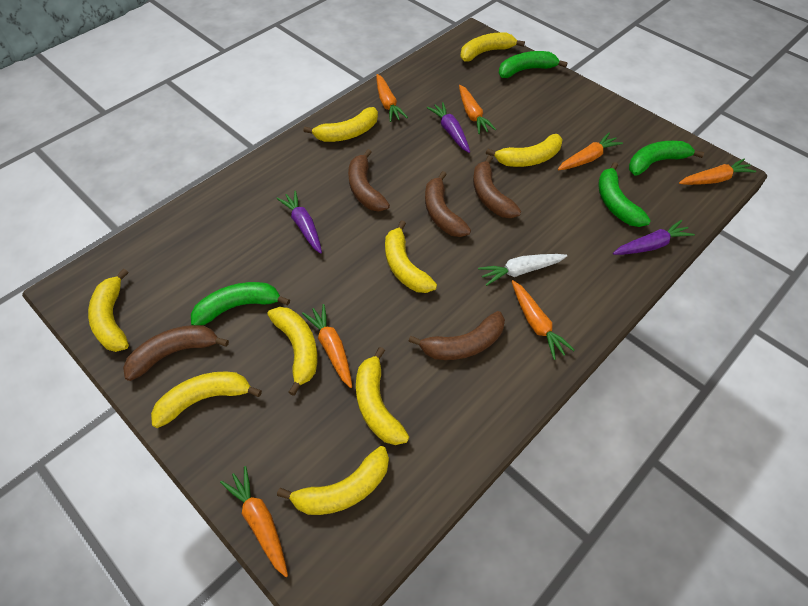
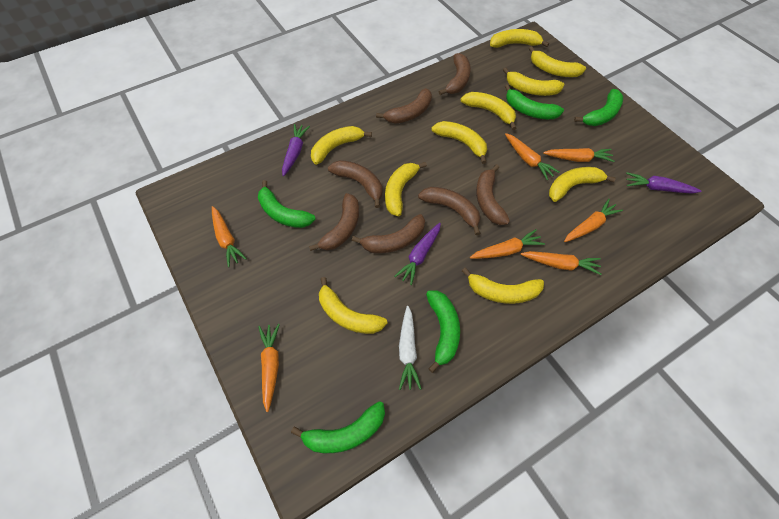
brown banana: [123,325,229,381] [348,149,390,211] [408,311,505,360] [425,171,471,237] [473,155,521,218] = 5 -> [309,193,359,251] [328,160,382,208] [352,214,425,253] [376,88,432,124] [418,187,480,235] [439,53,471,95] [476,164,510,225] = 7
green banana: [191,282,290,325] [499,51,568,78] [598,162,651,227] [629,141,704,176] = 4 -> [258,180,316,228] [291,401,385,453] [426,290,460,373] [505,84,564,119] [574,89,623,126] = 5
yellow banana: [88,268,129,352] [151,371,262,428] [268,307,318,396] [277,446,389,515] [303,107,378,142] [356,347,409,445] [385,220,437,293] [460,32,525,61] [486,134,563,167] = 9 -> [311,126,372,165] [319,277,387,334] [385,162,427,216] [431,121,487,164] [461,92,516,130] [462,268,544,304] [490,29,549,48] [503,68,565,96] [529,46,586,77] [549,167,616,202] = 10

